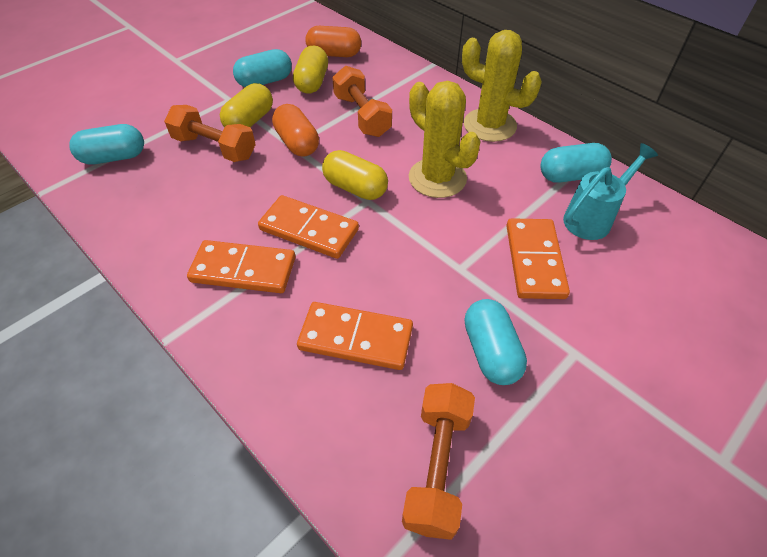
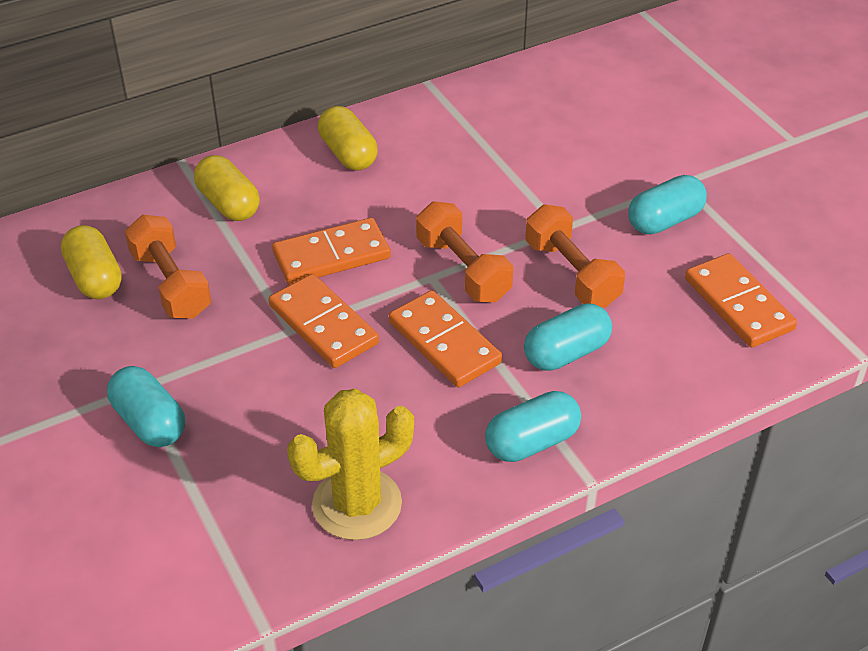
orange capsule: [272,104,319,157] [306,26,361,57] = 2 -> none = 0
turquoise watering can: [563,143,658,240] = 1 -> none = 0
yellow cactus: [409,81,481,198] [462,30,542,142] = 2 -> [287,389,414,540] = 1

